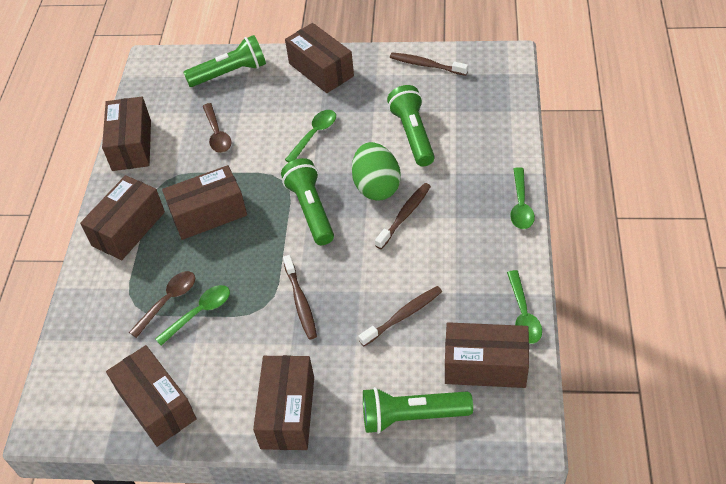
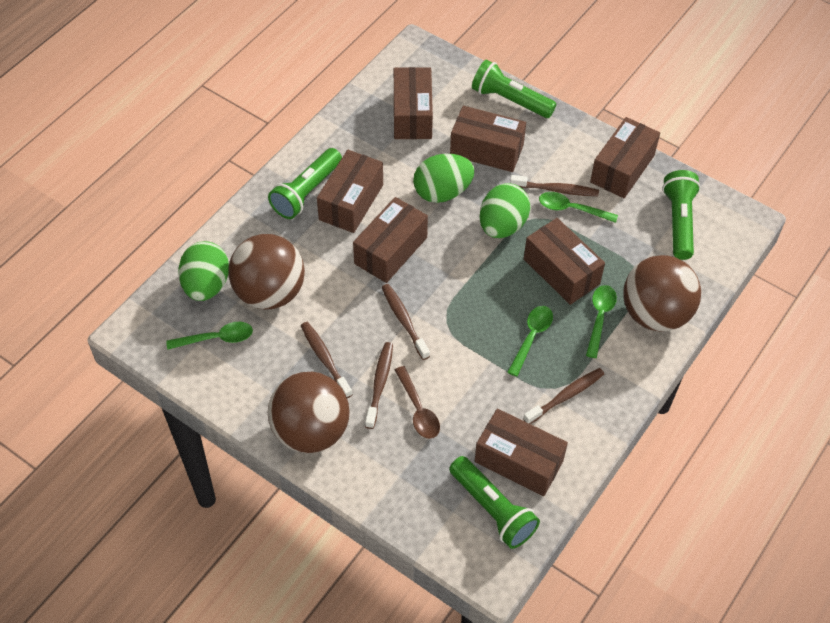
brown ball: none = 0 -> [228,234,305,309] [268,372,350,453] [623,255,701,332] = 3
brown spoon: [129,271,195,338] [203,103,232,153] = 2 -> [395,366,440,439] = 1
brown toothbrush: [283,255,317,339] [358,286,442,346] [375,183,431,249] [390,53,468,76] = 4 -> [301,322,353,398] [365,342,393,429] [382,284,430,360] [510,175,599,196] [523,368,604,424] = 5
green egg: [352,142,401,201] = 1 -> [178,241,229,301] [413,154,475,203] [480,183,531,238] = 3

